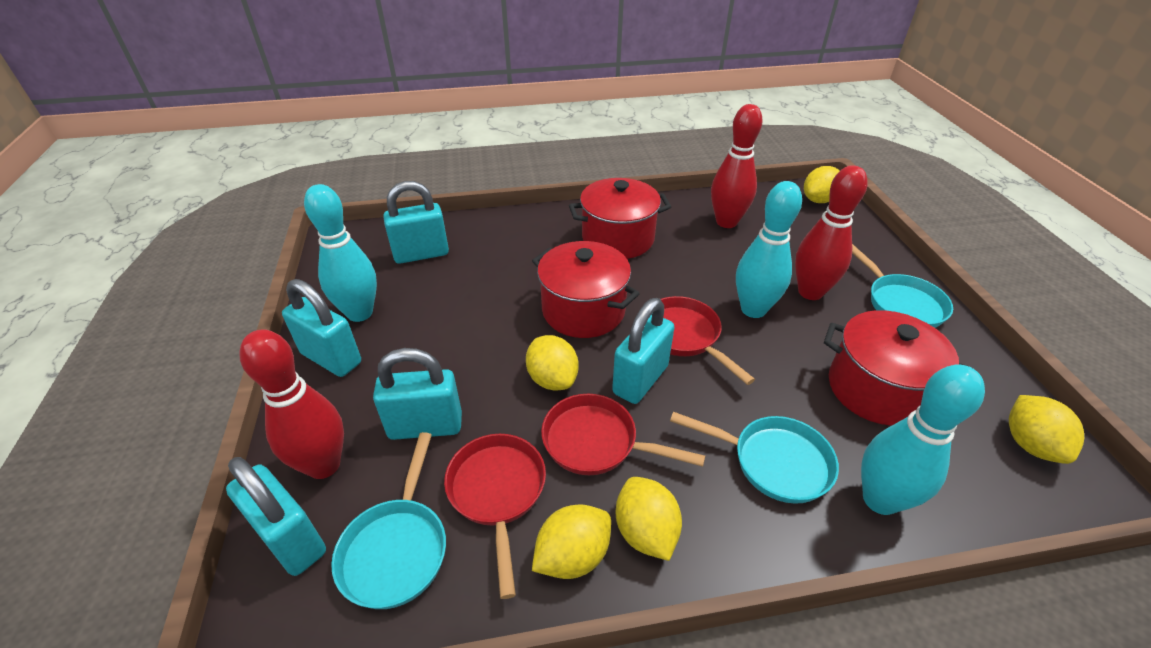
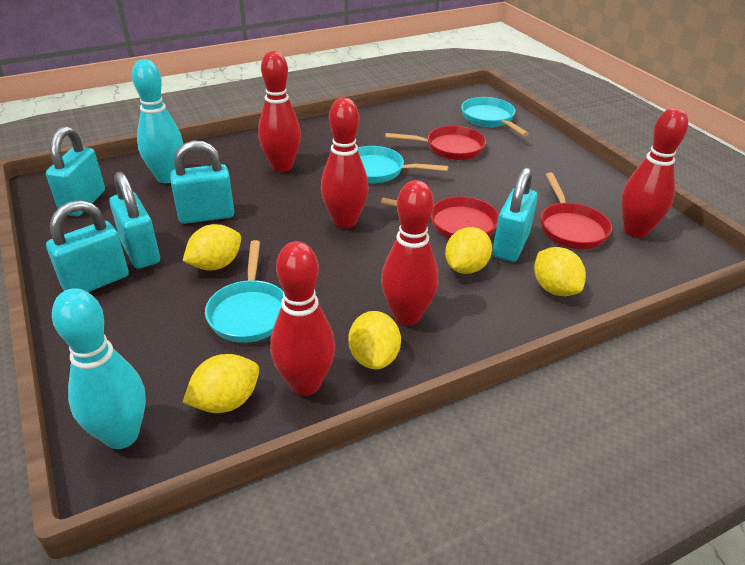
red bowling pin: [239,330,344,479] [711,104,763,228] [795,165,868,300] = 3 -> [258,51,301,172] [270,241,335,396] [321,98,369,229] [381,180,438,326] [621,108,688,238] = 5
red pot: [532,241,640,338] [569,178,671,259] [824,310,970,426] = 3 -> none = 0
turquoise bowling pin: [304,184,377,322] [736,181,802,318] [861,364,985,515] = 3 -> [52,288,146,449] [132,59,183,183] = 2

